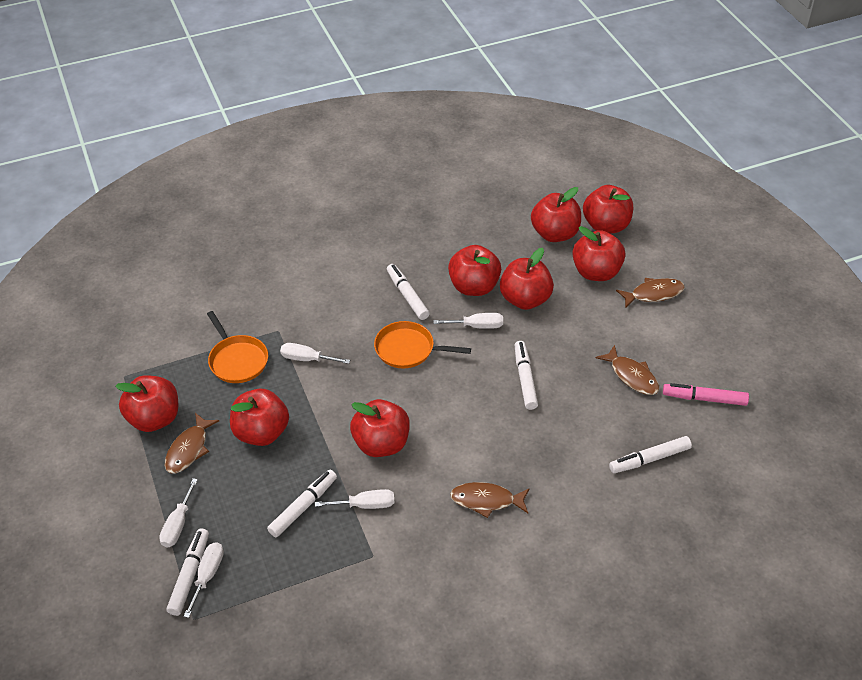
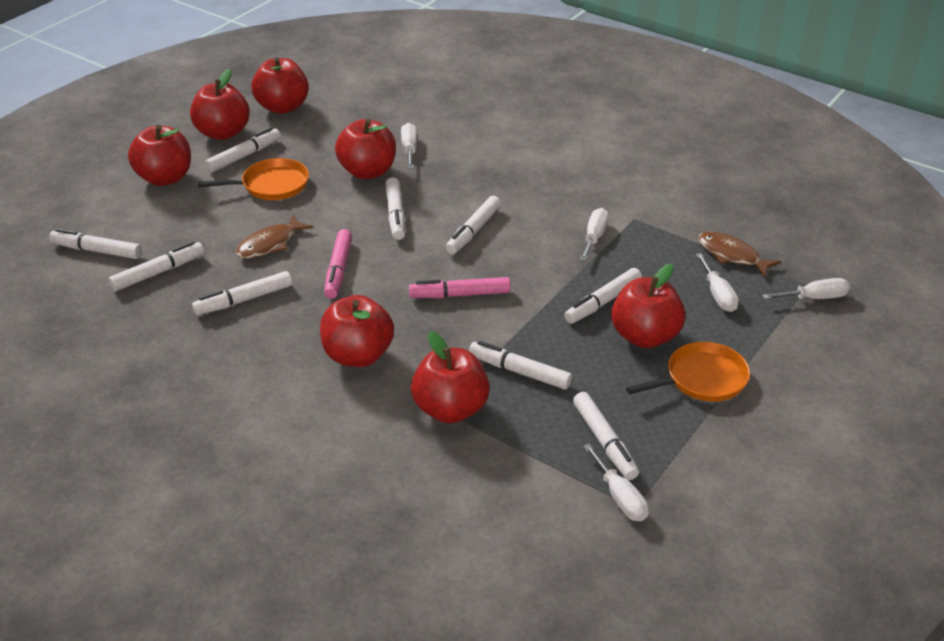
brown fish: [165,413,219,474] [450,482,530,518] [596,345,659,395] [616,278,685,308] = 4 -> [236,214,313,259] [698,232,781,278] = 2
pink marker: [663,383,749,406] = 1 -> [324,229,352,299] [409,277,511,298] = 2
red apple: [115,375,178,432] [230,389,289,446] [350,399,410,457] [448,245,501,296] [500,248,554,310] [531,187,581,242] [572,226,626,281] [583,185,633,234] = 8 -> [128,125,191,186] [190,69,250,140] [251,57,309,114] [320,295,394,367] [335,119,396,179] [411,331,490,424] [611,264,686,348] = 7
white marker: [166,528,209,616] [267,470,337,537] [387,264,430,320] [515,341,538,410] [609,436,692,473] = 5 -> [49,228,142,259] [109,241,204,291] [192,271,292,315] [205,127,281,172] [385,177,405,240] [445,196,501,255] [469,341,572,390] [564,268,642,324] [573,392,639,480] = 9

